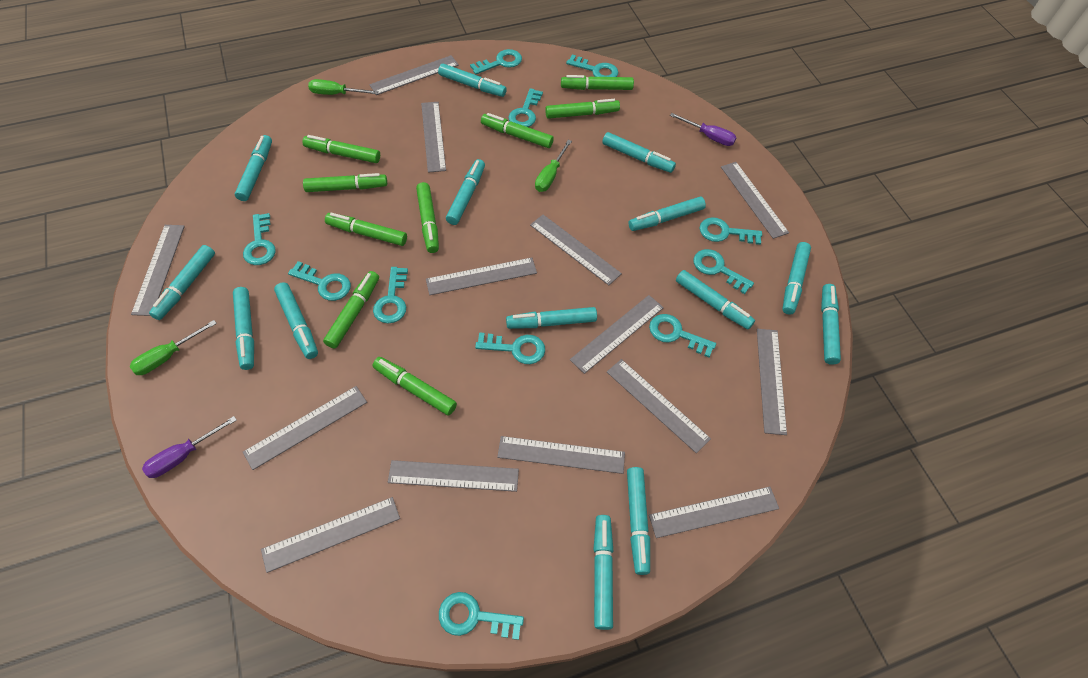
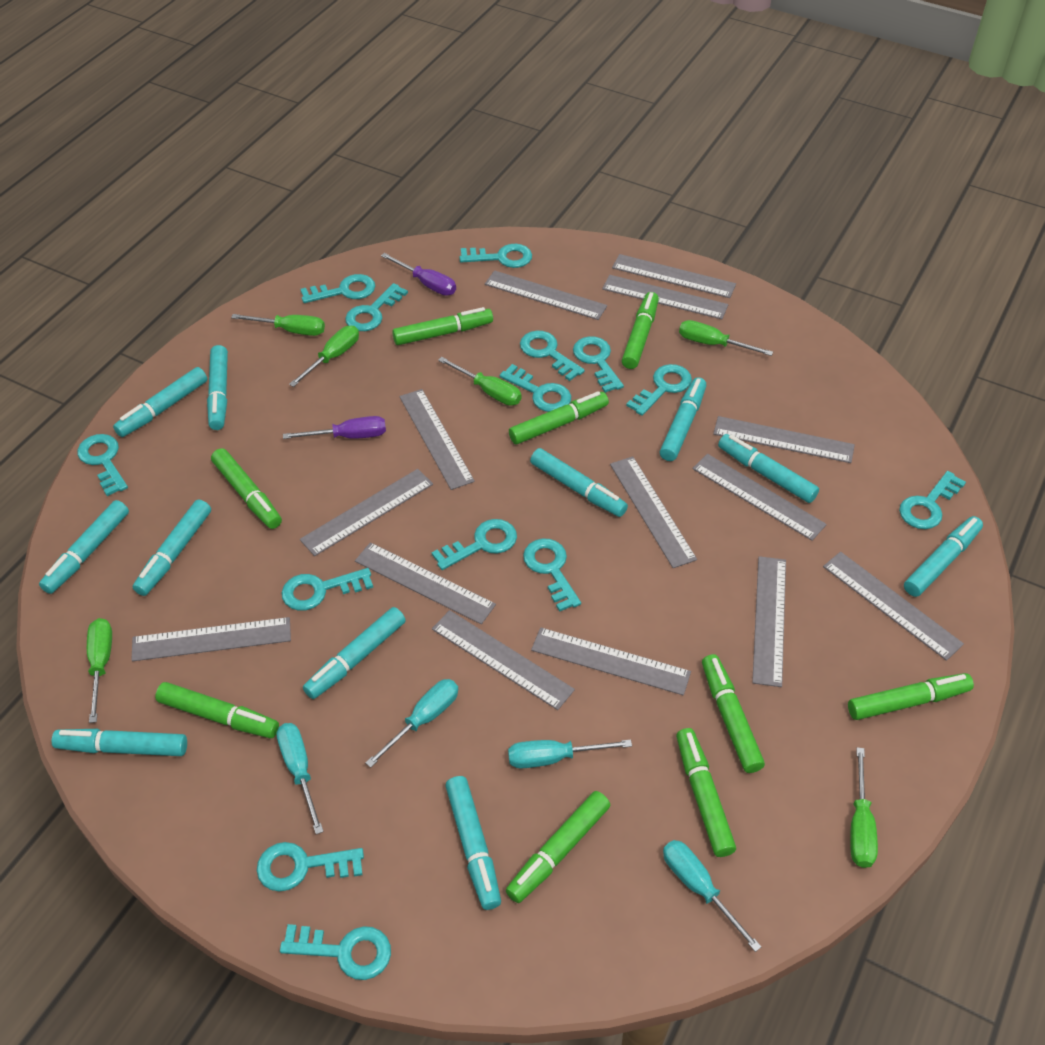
green screwdriver: [130,320,217,375] [308,79,378,95] [535,140,572,192] = 3 -> [87,618,112,723] [231,314,325,336] [289,326,359,387] [438,357,522,406] [679,320,773,356] [850,747,878,868] = 6
turquoise key: [243,213,276,265] [288,261,351,301] [373,267,408,324] [439,592,524,640] [470,49,522,74] [475,333,545,364] [509,88,543,127] [566,54,618,77] [649,314,716,357] [694,249,754,294] [700,217,762,245] = 11 -> [77,434,128,496] [257,842,364,892] [280,924,391,980] [282,568,373,611] [300,274,375,303] [345,283,408,331] [432,519,517,570] [459,244,532,268] [500,364,571,412] [520,331,585,381] [523,538,581,612] [573,336,624,393] [626,364,692,416] [899,471,966,529] = 14
turquoise marker: [149,245,215,320] [233,287,254,370] [235,135,272,201] [274,282,318,359] [438,64,507,97] [446,159,485,225] [506,307,597,329] [593,515,613,630] [602,132,676,173] [627,467,650,575] [628,197,706,231] [676,270,755,330] [782,242,811,315] [821,284,841,365] = 14 -> [39,500,129,594] [52,729,187,756] [113,367,207,437] [133,500,211,596] [207,345,228,430] [303,607,406,699] [445,776,501,910] [530,448,628,517] [660,377,706,461] [718,434,819,503] [904,516,983,597] = 11
turquoise screwdriver: none = 0 -> [277,723,324,834] [365,679,458,768] [508,739,632,768] [663,840,761,952] = 4

